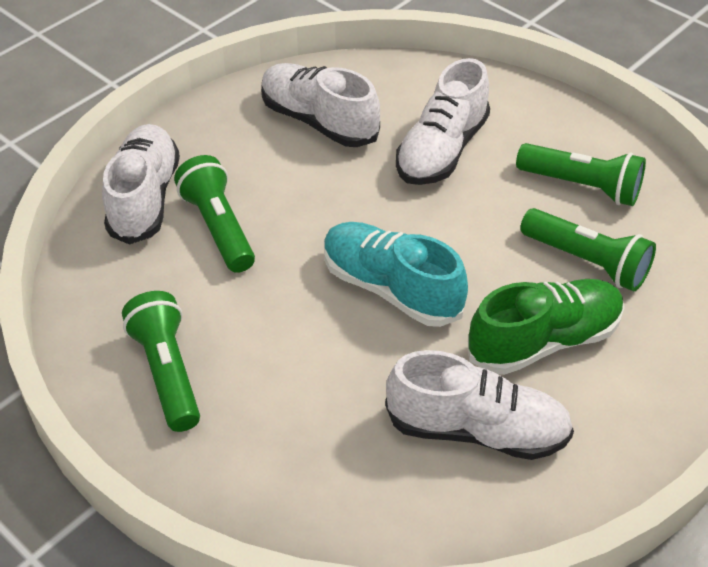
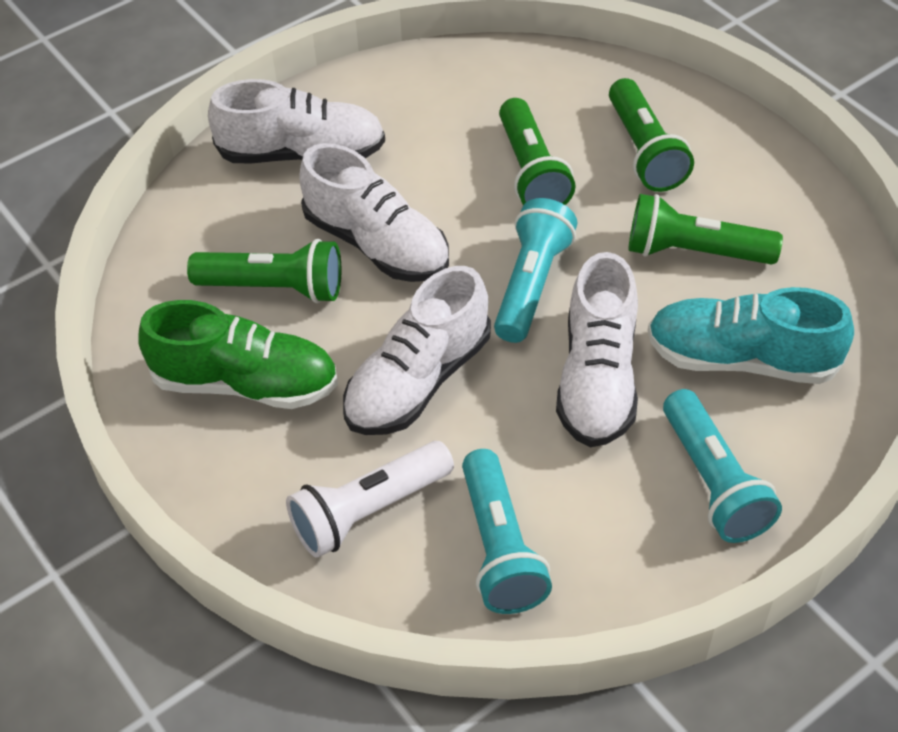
turquoise flashlight: none = 0 -> [462,449,552,614] [494,198,577,343] [663,389,782,543] = 3
white flashlight: none = 0 -> [286,441,454,558] = 1

